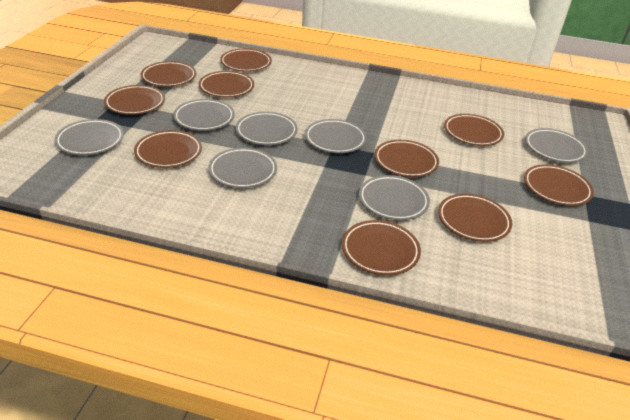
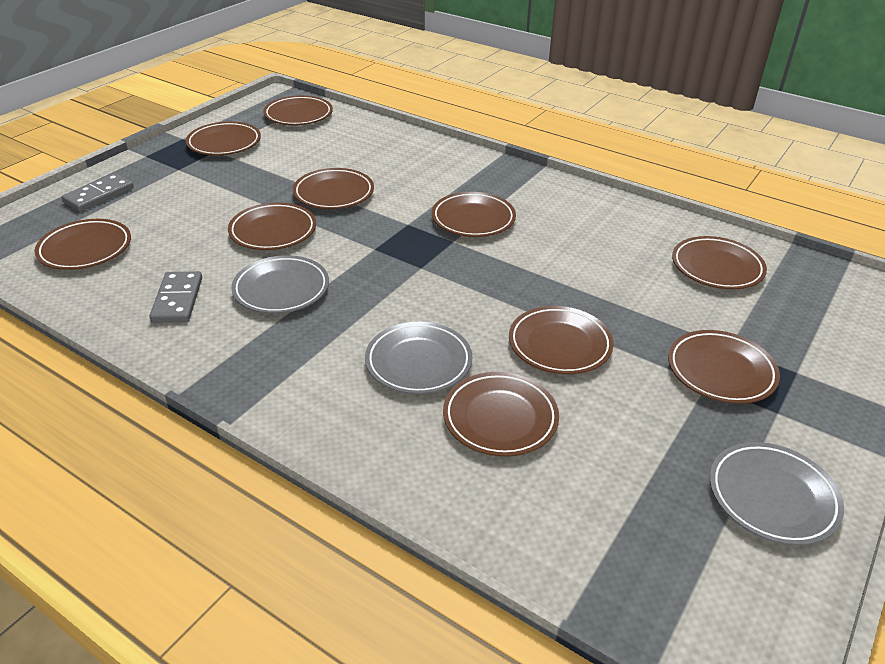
grey domino: none = 0 -> [61,173,134,212] [149,271,202,323] = 2
grey plate: [54,119,124,155] [173,99,235,131] [208,148,277,188] [236,112,298,145] [305,119,367,153] [359,175,430,220] [525,128,588,163] = 7 -> [231,255,329,314] [365,322,472,394] [710,442,844,545] = 3

